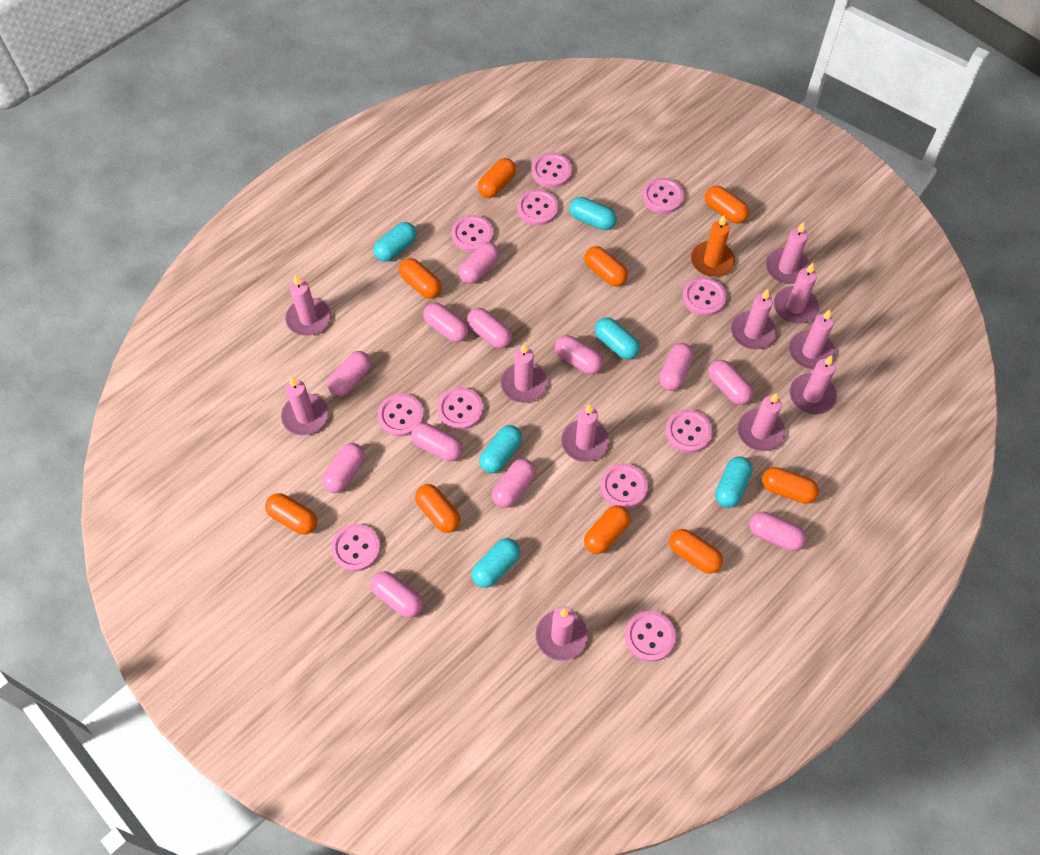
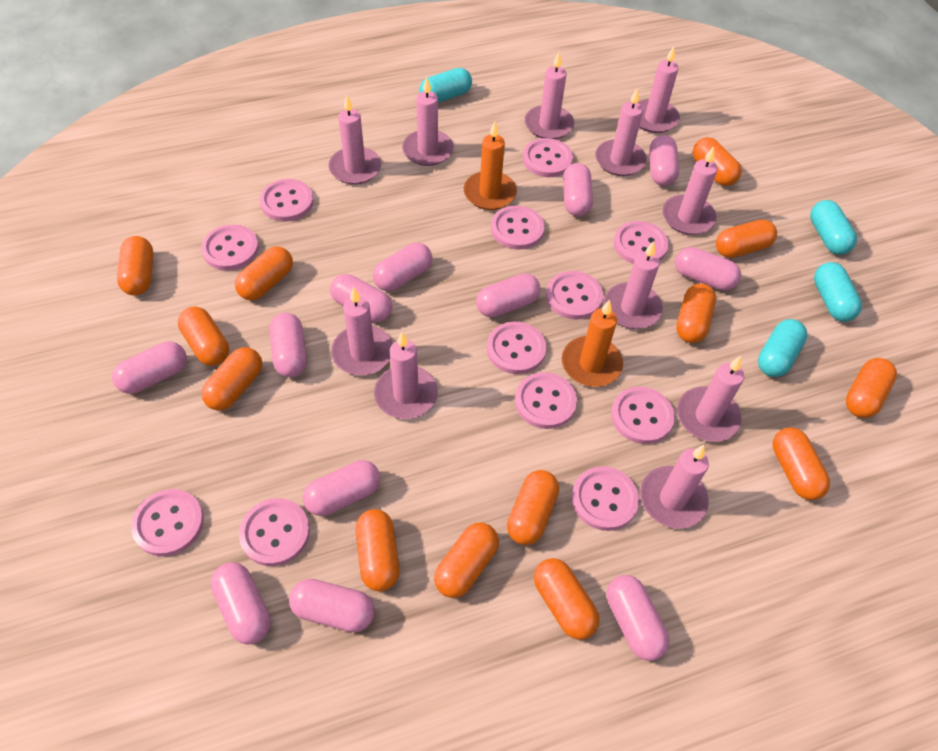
orange candle: [691,215,735,277] = 1 -> [464,122,517,210] [562,299,623,387] = 2
orange capsule: [265,493,317,535] [399,258,442,299] [415,484,460,533] [478,158,516,198] [584,246,628,287] [584,505,631,554] [669,529,723,574] [705,186,749,223] [762,467,819,504] = 9 -> [117,236,153,295] [178,306,229,366] [201,347,262,411] [235,246,293,300] [355,509,400,592] [434,522,499,598] [507,470,559,545] [534,558,600,640] [676,284,716,343] [693,137,742,186] [716,220,777,258] [773,428,830,500] [846,358,897,418] = 13
pink button: [331,524,381,572] [378,393,424,437] [437,387,483,430] [451,215,494,252] [517,189,559,226] [532,153,572,188] [600,463,648,509] [625,611,676,662] [642,178,684,214] [666,409,713,453] [682,277,727,316] = 11 -> [131,489,204,556] [201,225,259,271] [239,498,310,566] [260,179,314,222] [487,322,546,374] [491,206,545,250] [515,372,577,429] [523,138,573,177] [546,271,603,320] [572,466,639,531] [611,387,675,444] [614,221,669,264] = 12
turquoise capsule: [373,222,417,262] [472,538,520,588] [479,425,522,473] [569,197,617,230] [595,317,640,359] [715,456,753,508] = 6 -> [419,68,472,103] [758,319,807,377] [810,200,857,255] [814,262,862,322] = 4

